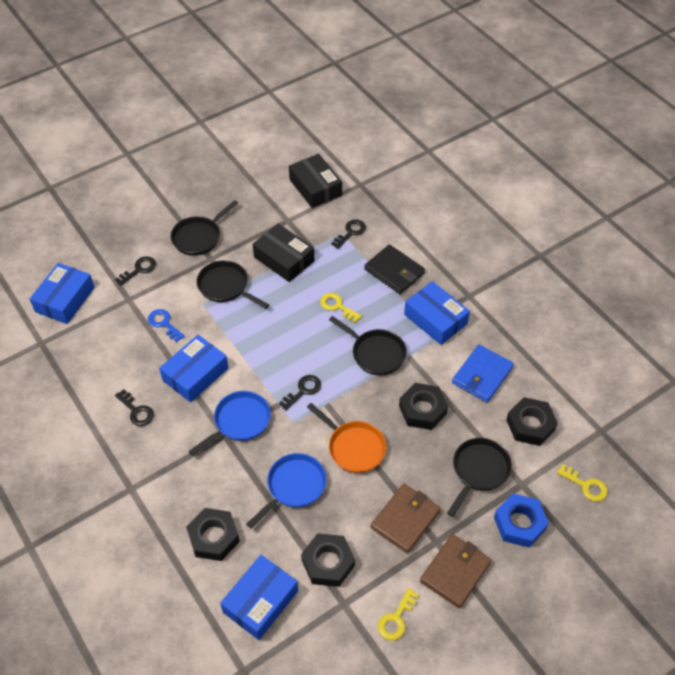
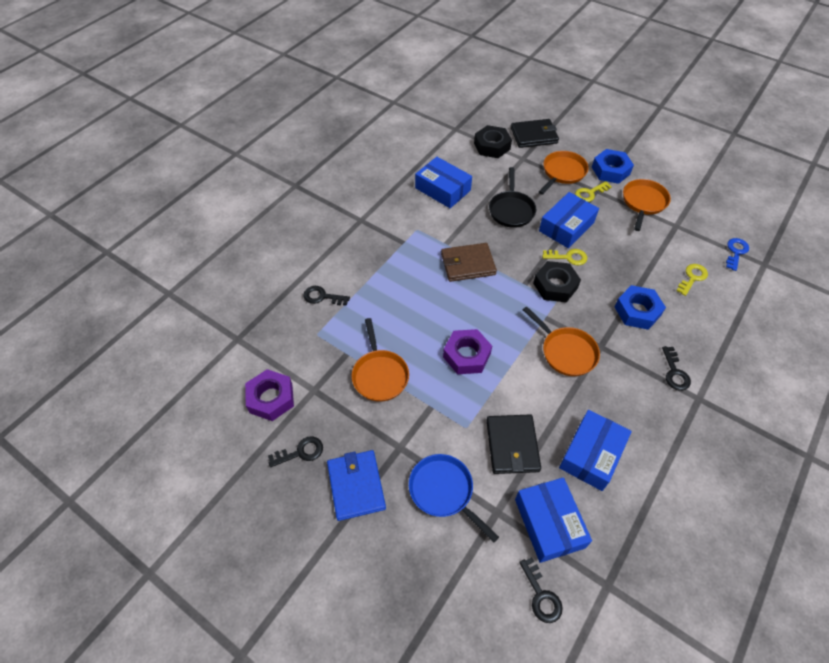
black box: [253,223,314,282] [289,154,342,208] = 2 -> none = 0
black nut: [186,508,240,561] [301,533,355,587] [399,383,448,430] [506,397,558,446] = 4 -> [474,125,512,158] [533,261,581,302] = 2
black pan: [171,200,238,256] [197,260,269,309] [329,316,407,375] [447,438,512,517] = 4 -> [489,167,536,228] = 1
black wallet: [364,244,425,294] = 1 -> [486,414,541,474] [511,119,559,148] = 2
blue nut: [494,494,549,548] = 1 -> [592,149,634,184] [615,285,666,330] = 2
blue pan: [188,391,271,456] [246,453,327,528] = 2 -> [409,454,499,543] = 1
brown wallet: [371,484,440,553] [420,534,491,608] = 2 -> [441,243,497,282] = 1
orange pan: [307,403,387,473] = 1 -> [352,318,409,402] [523,306,600,376] [539,151,589,195] [623,179,671,231] = 4
purple nut: none = 0 -> [245,369,294,421] [443,329,492,374] = 2

